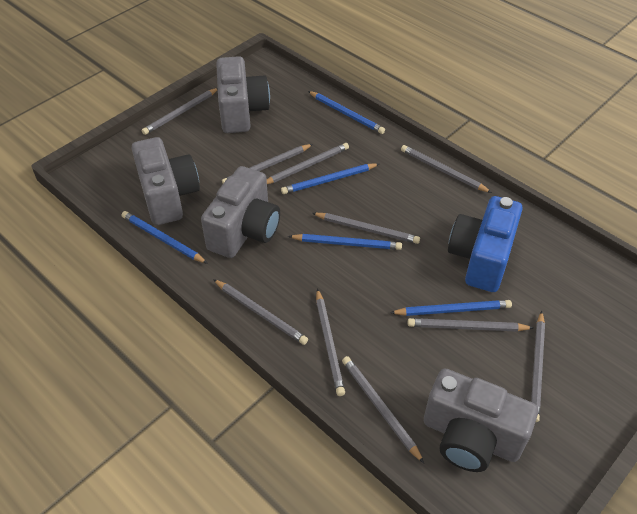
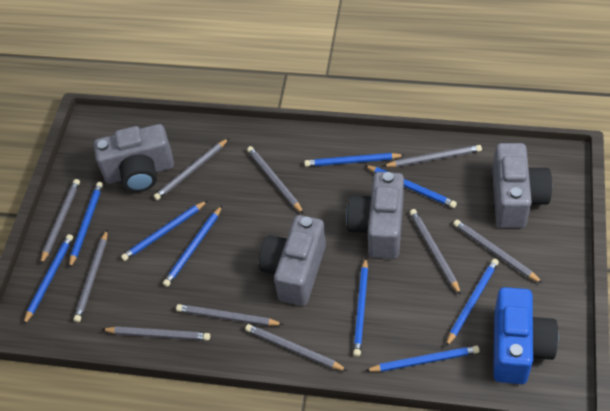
blue pencil: [121,211,208,264] [281,163,379,194] [288,234,402,250] [308,91,385,134] [390,300,512,316] = 5 -> [23,234,73,325] [69,182,103,269] [121,200,208,261] [163,206,222,287] [304,153,405,167] [353,257,368,357] [365,165,457,208] [365,345,480,372] [446,259,499,347] = 9

